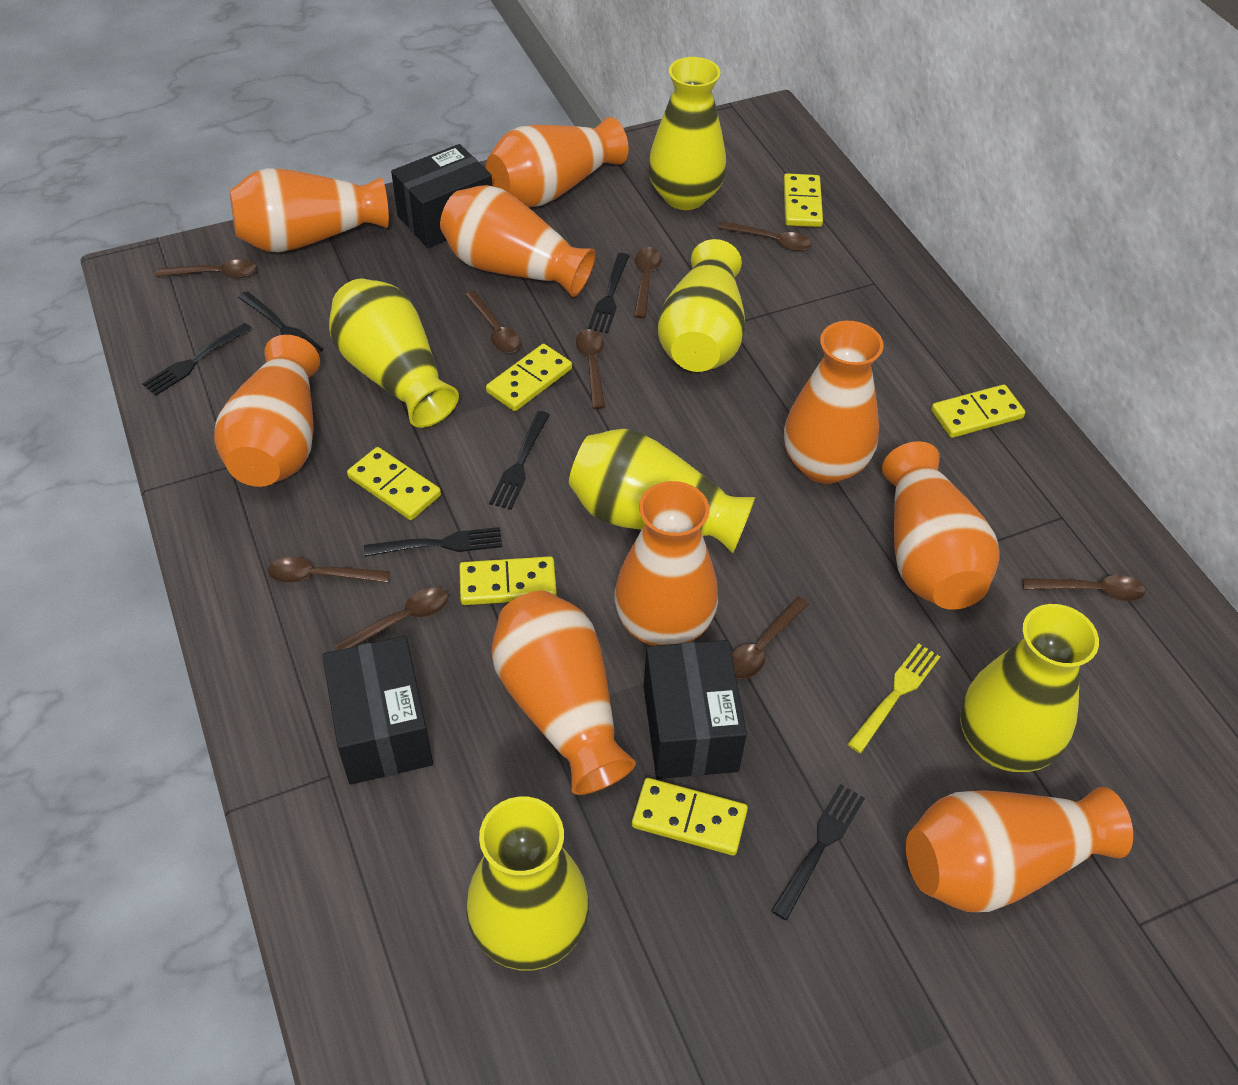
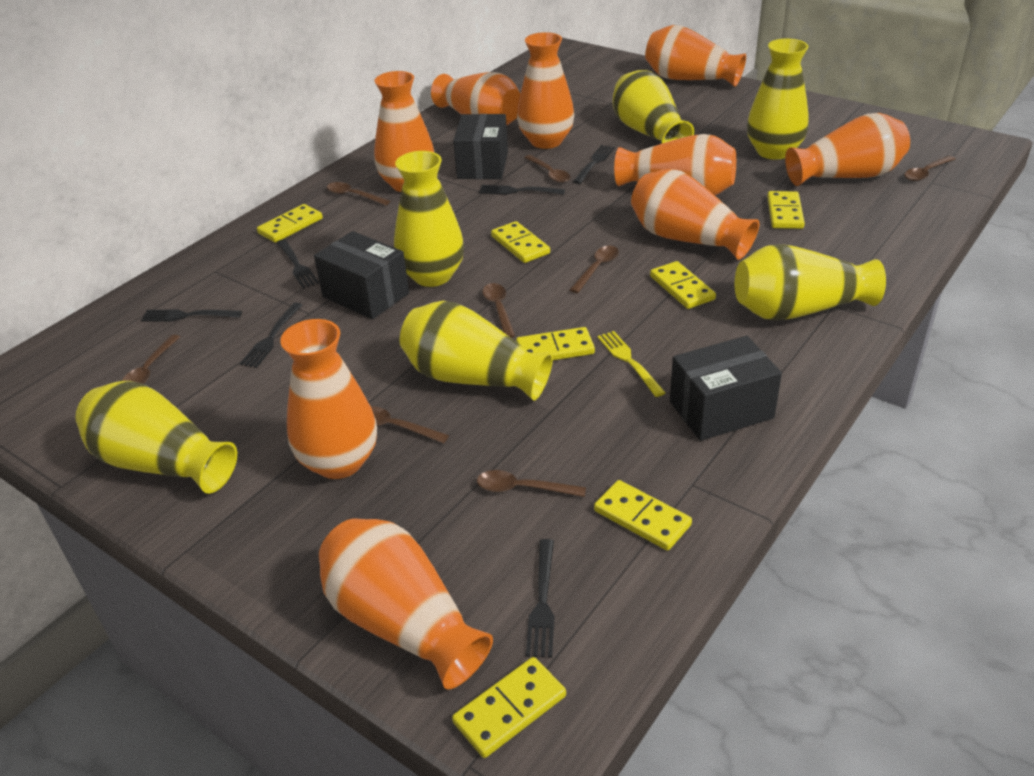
brown spoon: [156,259,257,278] [268,557,390,583] [334,587,448,650] [465,291,521,353] [576,329,605,409] [634,247,662,319] [718,221,812,251] [732,597,809,679] [1022,575,1145,601] = 9 -> [122,335,180,384] [327,182,390,205] [371,406,449,443] [477,470,586,497] [482,283,515,338] [524,155,570,183] [570,246,619,293] [904,156,955,181] = 8
yellow domino: [347,447,441,520] [459,556,557,605] [486,344,572,411] [632,778,748,855] [783,173,823,227] [931,384,1025,438] = 6 -> [257,204,323,243] [452,657,566,758] [491,221,550,263] [516,327,595,360] [594,480,692,551] [650,261,716,309] [767,191,805,229] = 7

